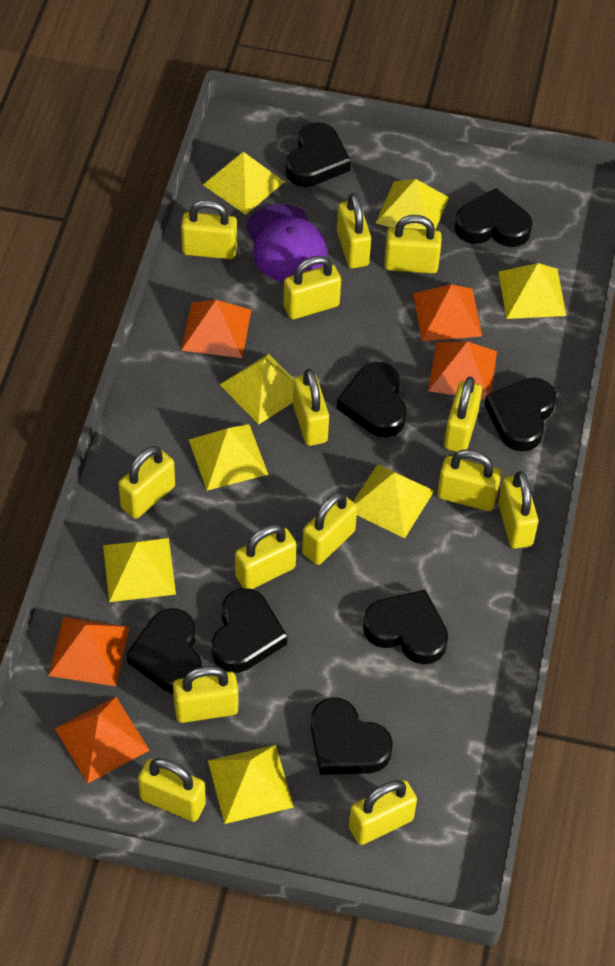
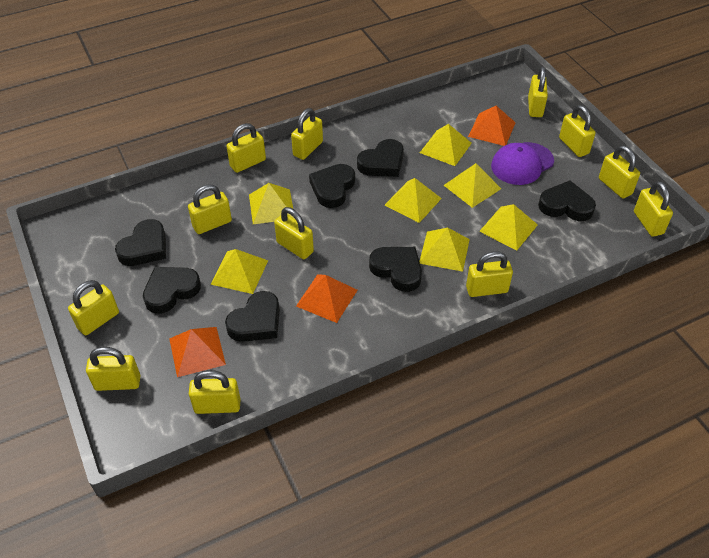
black heart: [126,608,202,694] [212,588,287,673] [286,122,351,187] [311,697,393,775] [337,362,407,437] [363,590,448,665] [455,188,533,247] [484,378,556,452] = 8 -> [115,219,166,266] [143,267,201,314] [225,291,280,342] [309,164,355,208] [357,139,404,177] [369,247,422,292] [538,180,596,221] = 7
orange pyramid: [48,617,130,686] [55,697,150,783] [181,300,252,358] [413,284,482,341] [428,341,497,400] = 5 -> [169,327,226,377] [296,274,357,323] [468,106,516,146] = 3
yellow padlock: [118,446,175,519] [138,758,206,822] [173,666,238,723] [181,200,237,259] [235,524,297,589] [284,256,341,319] [293,369,329,446] [302,492,357,565] [337,193,371,268] [349,780,417,845] [384,215,442,273] [437,449,501,511] [444,377,482,452] [498,471,538,549] = 14 -> [68,280,119,335] [86,347,141,391] [188,184,232,234] [189,370,241,414] [226,123,266,173] [274,207,314,259] [291,108,323,160] [466,251,513,297] [528,66,548,117] [559,105,596,157] [599,145,640,199] [634,181,673,237] = 12
yellow pyramid: [103,538,176,602] [189,424,269,491] [203,152,284,215] [208,745,294,824] [220,354,294,425] [353,464,434,538] [376,179,449,230] [499,263,566,319] = 8 -> [210,249,268,294] [249,183,295,224] [384,178,442,223] [419,228,470,272] [420,124,472,166] [443,163,501,208] [479,204,538,251] = 7

